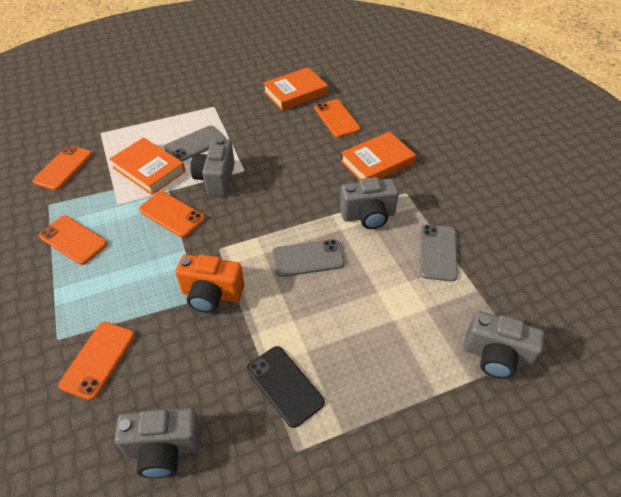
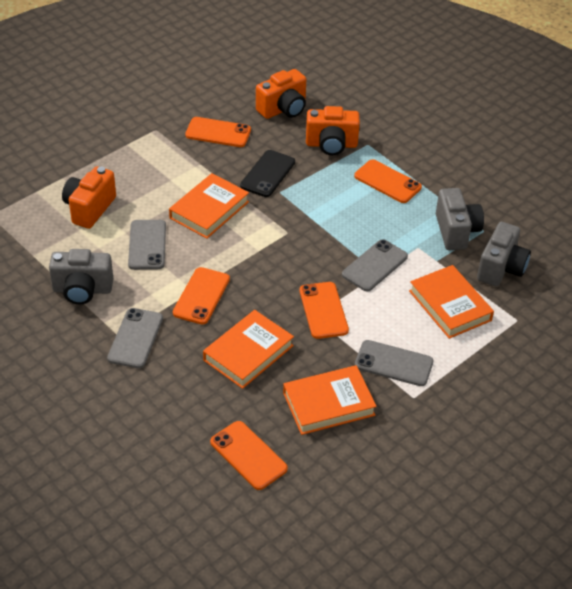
grey camera: [115,407,202,478] [191,138,235,196] [340,177,399,229] [464,311,544,379] = 4 -> [49,249,113,305] [436,188,484,250] [477,222,531,286] = 3
grey phone: [164,125,225,162] [272,239,344,277] [420,224,458,282] = 3 -> [107,308,163,368] [128,220,166,270] [342,239,408,291] [355,340,433,386] = 4
orange book: [109,137,186,195] [263,67,328,111] [341,132,416,180] = 3 -> [169,173,249,239] [203,310,294,389] [283,365,377,435] [409,265,494,339] = 4
orange camera: [176,254,244,313] = 1 -> [62,166,116,229] [256,69,306,119] [306,106,360,155] = 3

